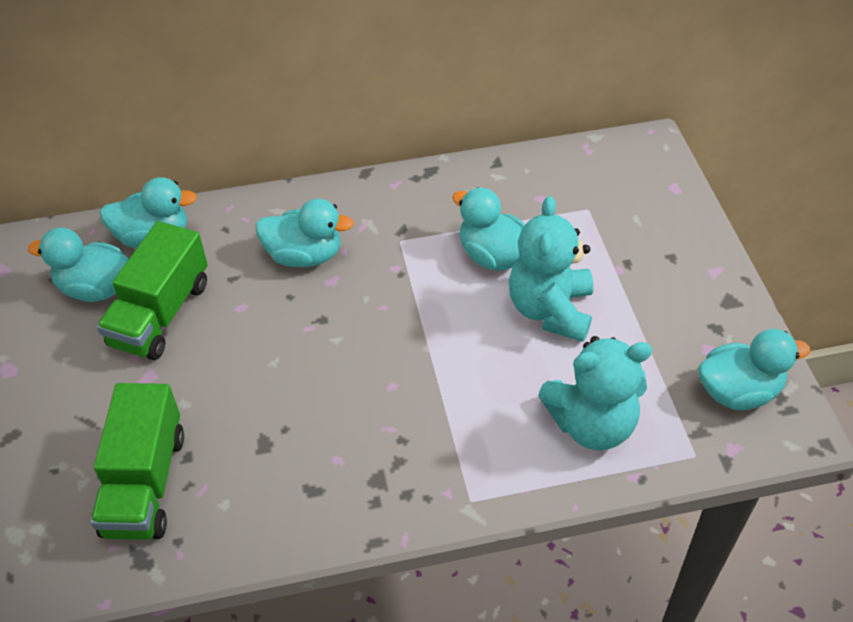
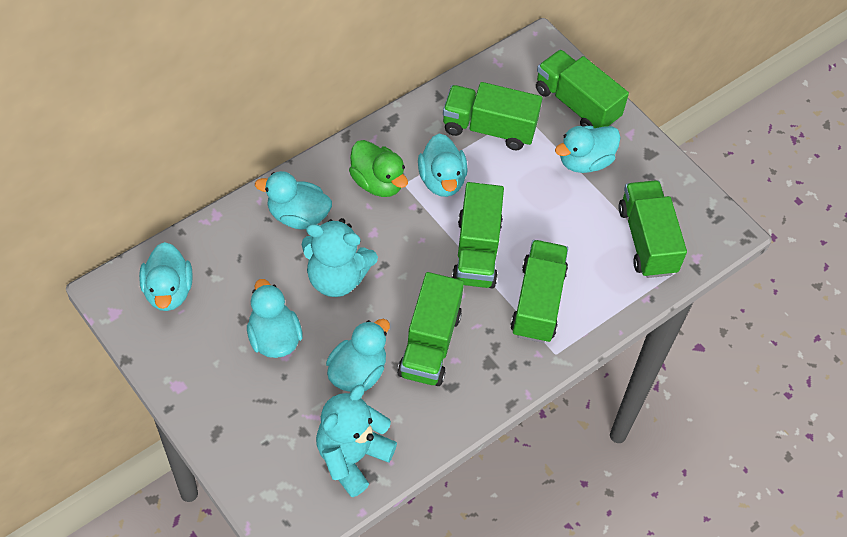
green duck: none = 0 -> [349,140,408,197] = 1
green truck: [90,383,184,540] [97,221,208,360] = 2 -> [397,272,464,386] [443,82,542,150] [452,182,504,288] [510,240,568,343] [536,50,629,128] [618,180,687,278] = 6
turquoise duck: [28,228,129,302] [100,177,197,248] [255,199,354,267] [452,187,525,271] [698,329,811,410] = 5 -> [139,242,193,311] [247,279,303,358] [255,171,332,229] [326,319,390,392] [418,133,468,197] [555,126,621,173] = 6

